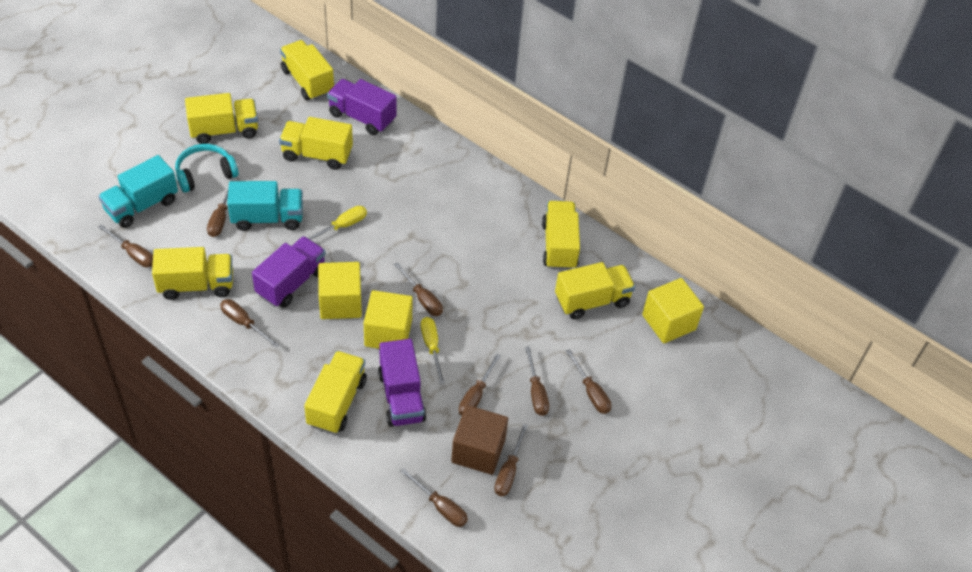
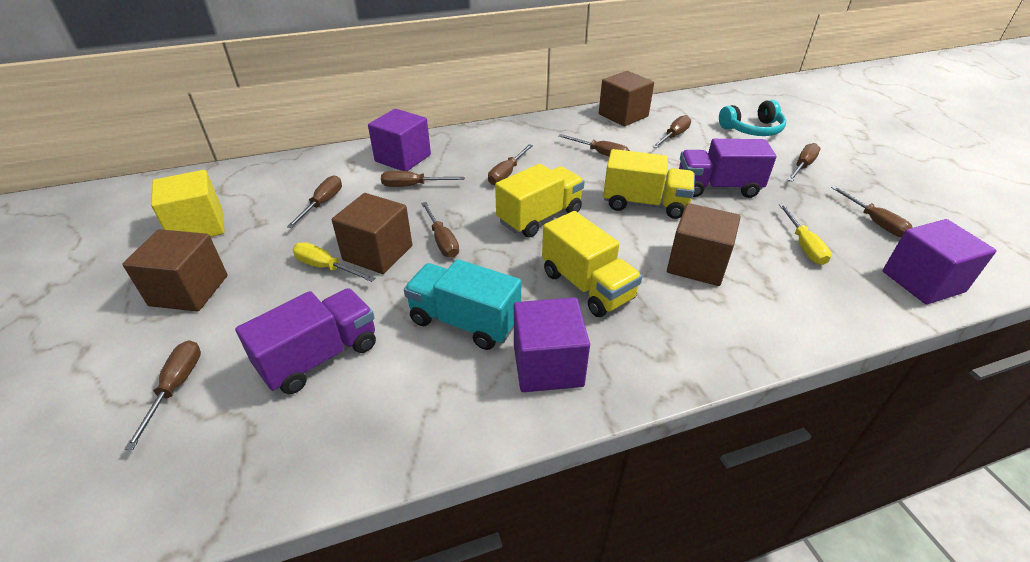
brown cube: [451,405,508,475] = 1 -> [122,229,228,312] [332,193,412,274] [599,71,654,126] [667,203,741,286] = 4
purple cube: none = 0 -> [368,109,431,171] [514,298,590,392] [883,219,997,305] = 3
purple truck: [252,236,326,308] [327,79,396,135] [378,339,427,427] = 3 -> [235,288,376,394] [679,139,777,198] = 2
turquoise truck: [98,155,178,228] [227,181,303,231] = 2 -> [404,259,521,350] = 1
yellow cube: [318,262,362,319] [364,290,413,349] [642,278,704,343] = 3 -> [151,170,225,237] = 1
yellow truck: [152,247,233,300] [185,93,258,144] [279,117,353,170] [280,40,334,101] [304,351,367,434] [542,201,580,270] [555,262,635,319] = 7 -> [495,164,584,238] [542,211,642,317] [603,149,695,219] = 3

